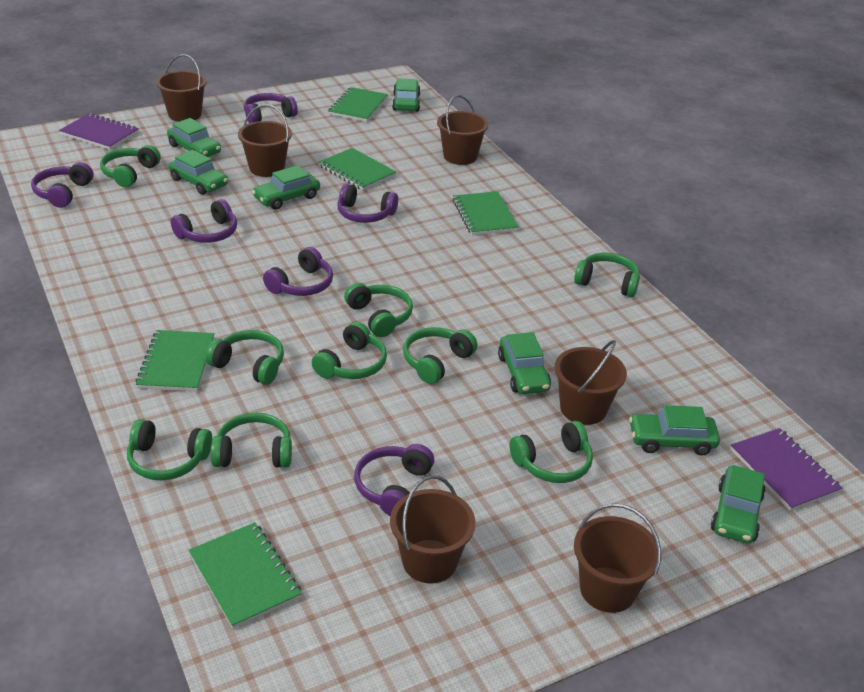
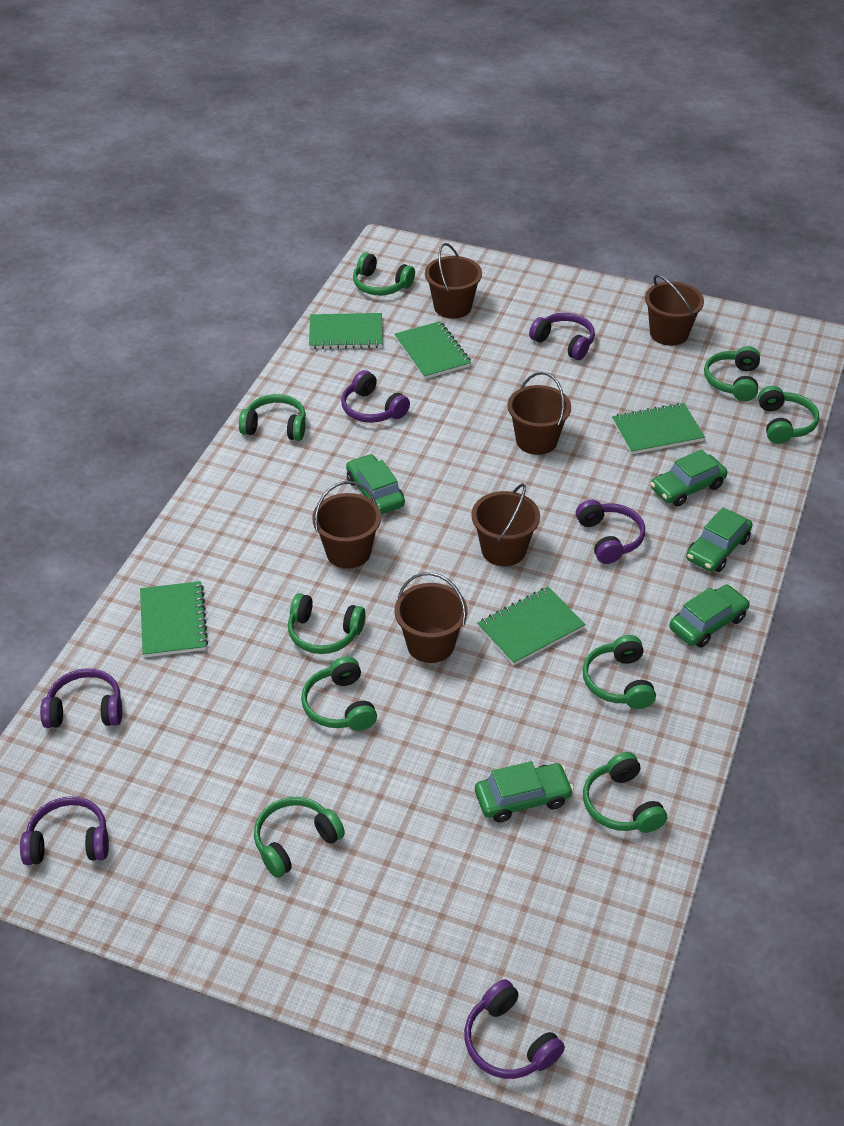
green car: [167,118,221,157] [168,149,228,195] [252,165,320,210] [392,79,420,112] [498,332,551,394] [629,405,720,455] [711,465,766,544] = 7 -> [346,454,405,515] [475,761,574,822] [650,449,727,506] [669,585,750,648] [686,507,752,572] = 5
purple notebook: [59,113,139,150] [730,428,843,511] = 2 -> none = 0

